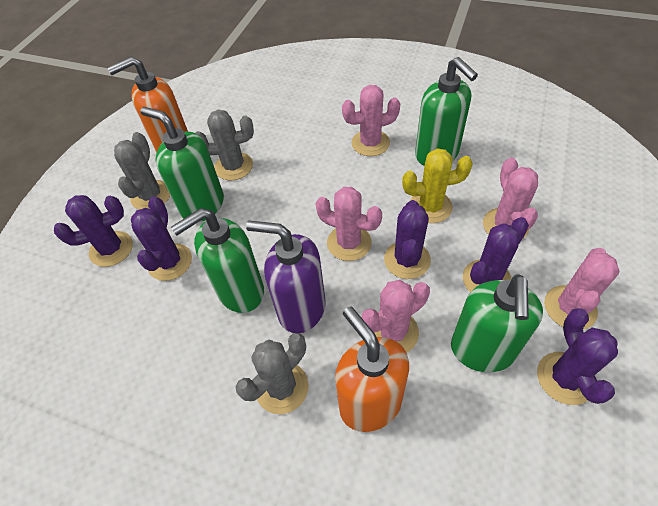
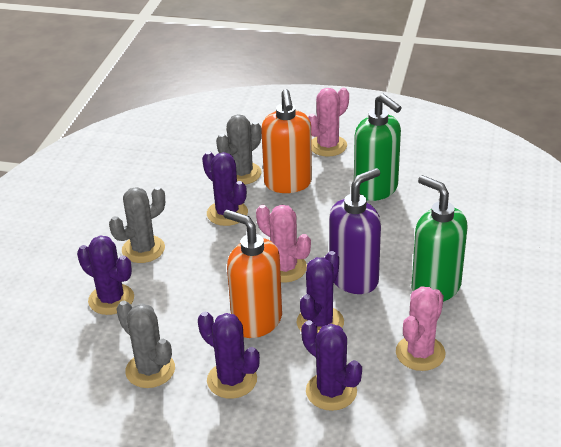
green soap dispenser: [140,107,224,222] [171,208,264,313] [415,57,478,166] [451,274,543,372] = 4 -> [354,94,402,201] [412,175,467,302] = 2
pink cactus: [316,187,382,261] [342,85,400,156] [362,280,430,353] [483,158,538,239] [544,248,620,329] = 5 -> [256,205,311,282] [308,88,349,157] [396,286,445,371] = 3
yellow cactus: [402,148,473,223] = 1 -> none = 0

